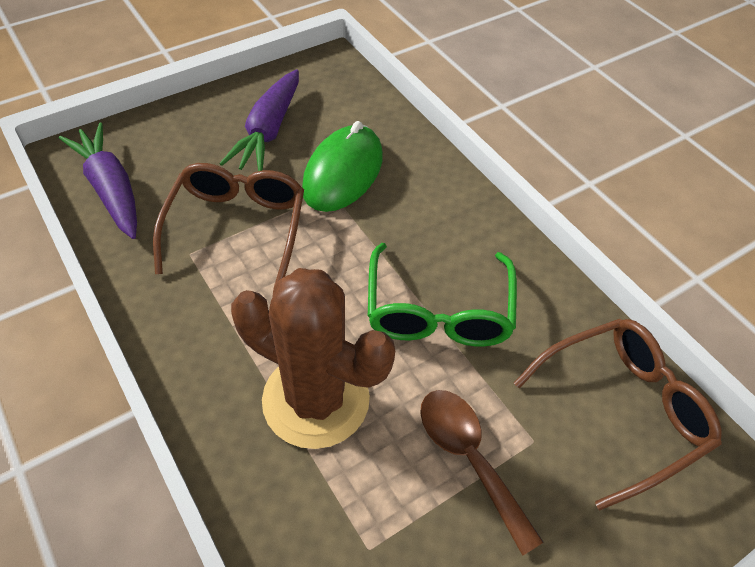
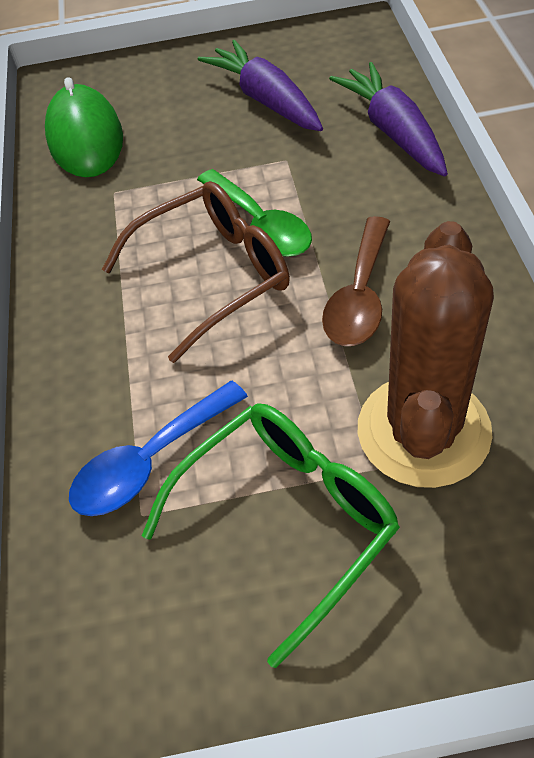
blue spoon: none = 0 -> [69,381,248,516] = 1
brown glasses: [153,163,304,283] [514,319,722,510] = 2 -> [102,181,290,363] = 1
green spoon: none = 0 -> [197,169,312,257] = 1

